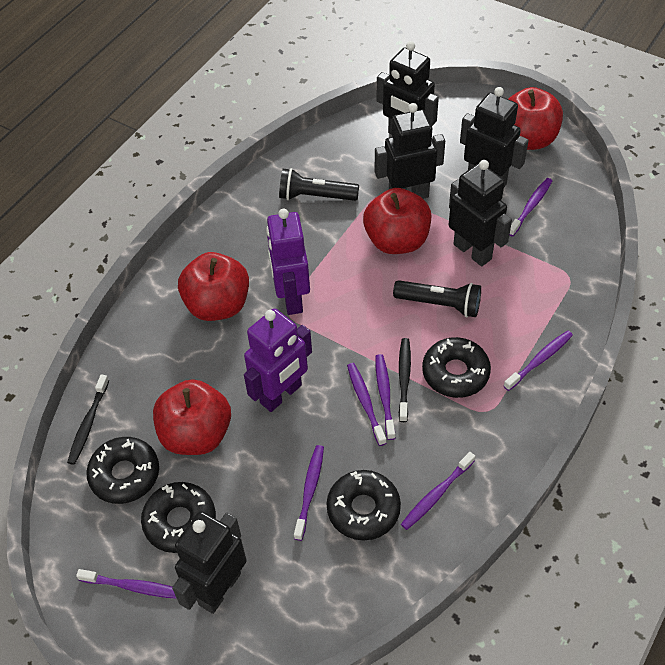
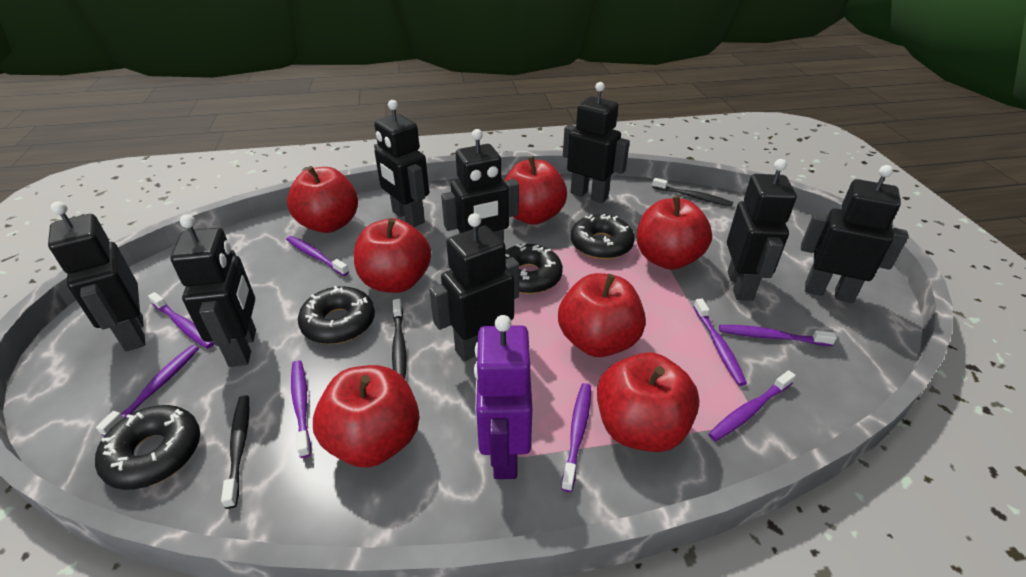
black flashlight: [279,168,359,201] [393,280,481,317] = 2 -> none = 0
black robot: [172,511,247,614] [375,103,445,199] [377,41,439,134] [449,160,512,266] [460,87,529,187] = 5 -> [48,201,145,352] [170,214,256,367] [374,100,429,227] [429,213,519,361] [441,129,519,242] [563,82,630,203] [727,159,797,301] [801,165,908,303] = 8
black toothbrush: [67,374,109,465] [399,338,411,422] = 2 -> [221,395,249,509] [392,299,406,379] [652,178,733,207] = 3
purple robot: [244,308,312,412] [266,209,310,315] = 2 -> [474,315,532,479] = 1
purple toothbrush: [76,569,177,599] [294,445,324,541] [347,363,386,446] [376,354,395,440] [401,452,475,530] [504,331,573,391] [509,178,552,236] = 7 -> [96,345,199,436] [148,292,214,349] [286,236,349,276] [291,360,311,458] [561,383,591,492] [694,299,747,386] [708,370,796,441] [719,325,837,346] = 8
red apple: [153,379,231,455] [178,252,249,321] [363,188,431,254] [508,87,563,150] = 4 -> [287,166,358,233] [313,365,419,468] [354,218,431,293] [504,156,567,225] [558,273,646,357] [597,352,700,452] [637,196,712,270] = 7

